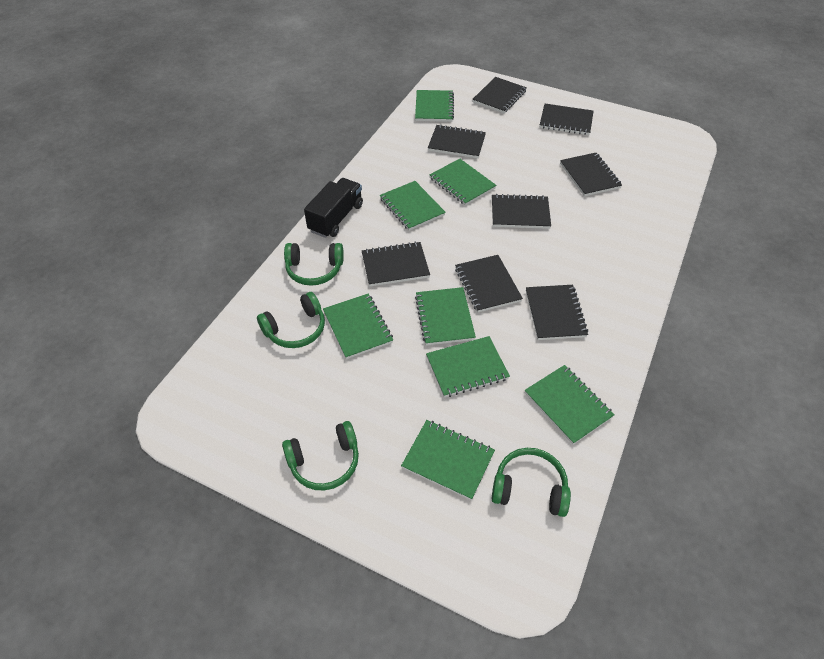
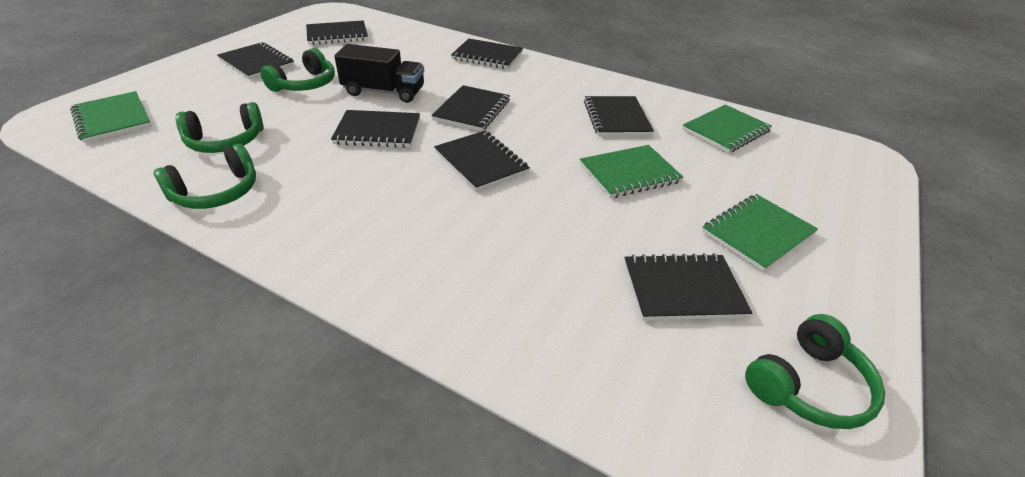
green notebook: [323,294,393,359] [380,181,446,231] [401,420,495,500] [415,90,454,122] [415,287,476,345] [426,336,510,397] [430,159,496,206] [525,365,615,445] = 8 -> [70,91,151,143] [580,145,683,198] [682,105,772,153] [702,194,818,272] = 4

